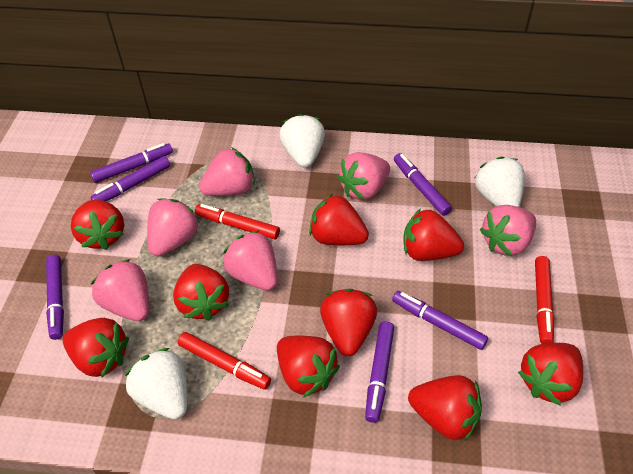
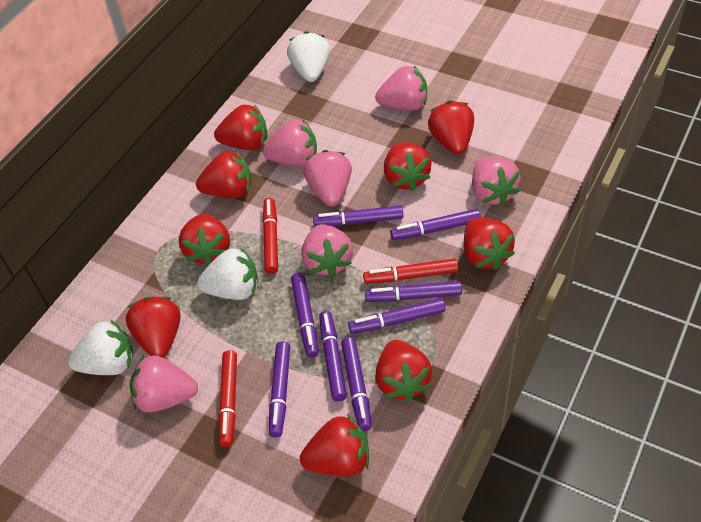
purple marker: [46,255,64,340] [90,143,173,183] [90,156,170,201] [365,321,394,423] [392,291,488,350] [394,153,452,216] = 6 -> [269,341,290,437] [291,273,319,358] [313,205,404,227] [319,311,347,402] [341,337,372,431] [348,298,445,334] [365,281,462,302] [390,209,481,240] = 8

